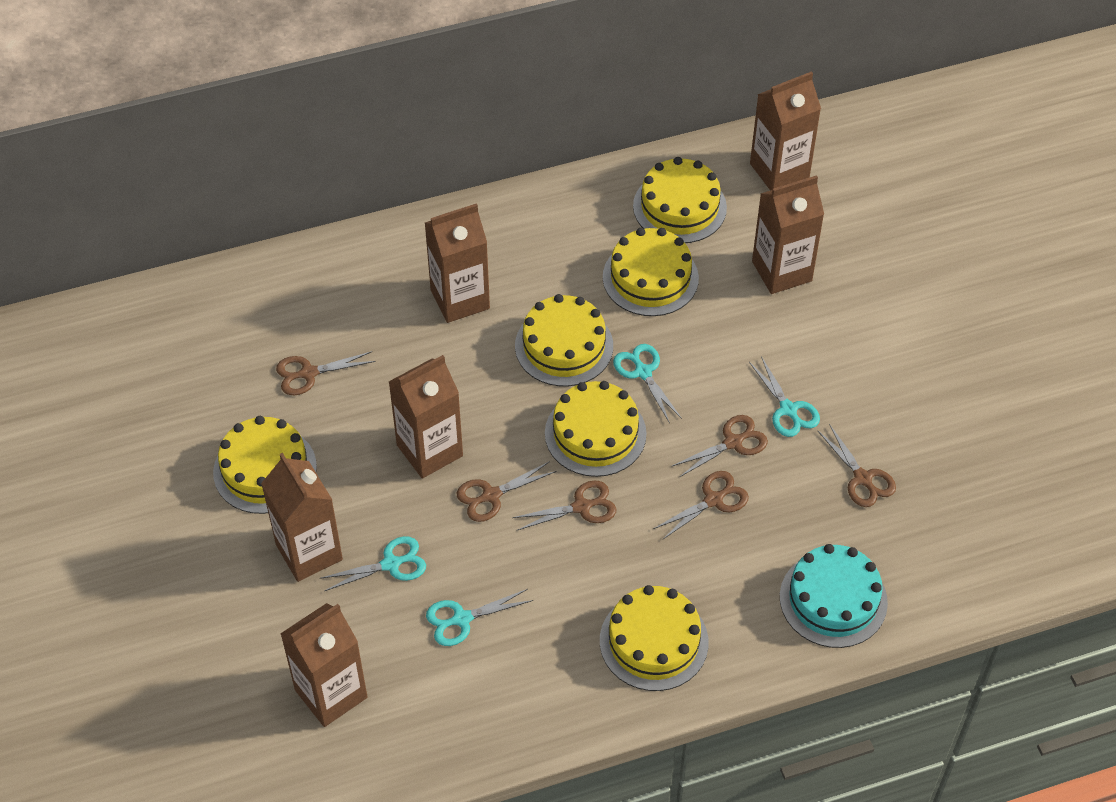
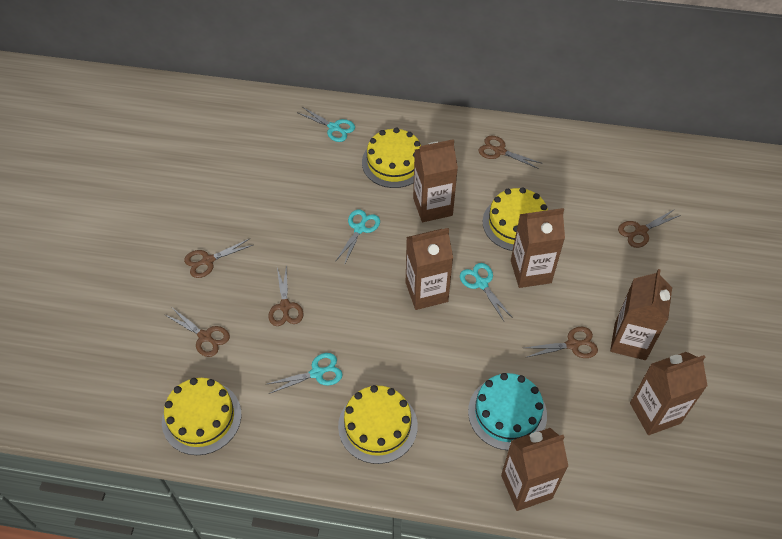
yellow cake: [213,416,317,514] [515,294,613,387] [545,381,647,477] [600,585,709,691] [603,228,699,316] [633,157,727,243] = 6 -> [162,378,241,455] [338,385,418,464] [362,128,421,188] [483,187,548,251] = 4

